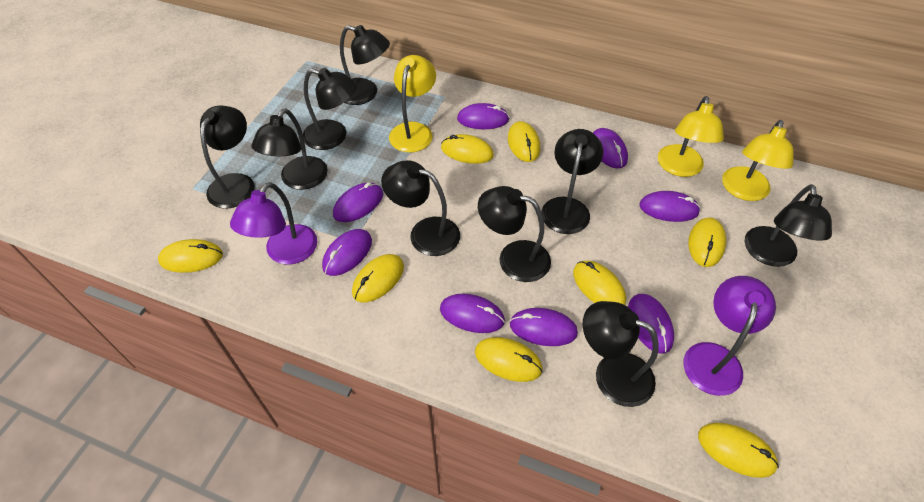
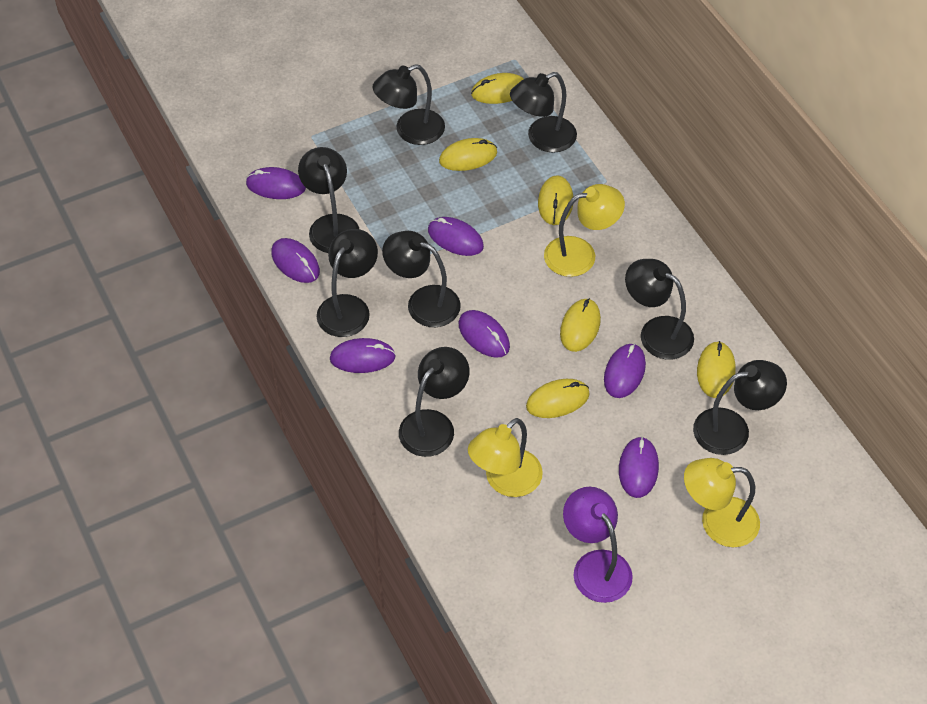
black lamp: [200,105,255,209] [252,109,328,190] [303,68,357,150] [340,25,390,105] [381,160,460,256] [478,186,551,282] [541,129,603,234] [583,301,658,407] [745,184,832,267] = 9 -> [298,147,359,253] [317,229,378,337] [372,64,445,145] [382,231,461,327] [399,347,470,457] [510,72,577,153] [625,259,694,360] [693,360,787,455] = 8
purple lamp: [230,182,318,264] [683,276,776,396] = 2 -> [563,487,633,603] = 1
purple mouse: [322,229,372,276] [333,182,383,222] [440,294,505,333] [457,103,509,129] [510,308,578,346] [593,128,628,168] [628,294,674,354] [639,191,701,222] = 8 -> [246,167,306,199] [271,238,320,283] [330,338,396,373] [428,217,484,256] [458,310,510,358] [604,344,646,398] [619,437,659,498] = 7
yellow mouse: [158,239,223,273] [352,254,404,303] [441,134,494,164] [475,337,543,382] [508,121,540,162] [573,261,626,305] [688,217,726,267] [698,423,779,478] = 8 -> [439,138,497,171] [471,73,524,104] [526,379,590,418] [538,175,573,225] [560,298,601,352] [697,341,735,398] = 6

